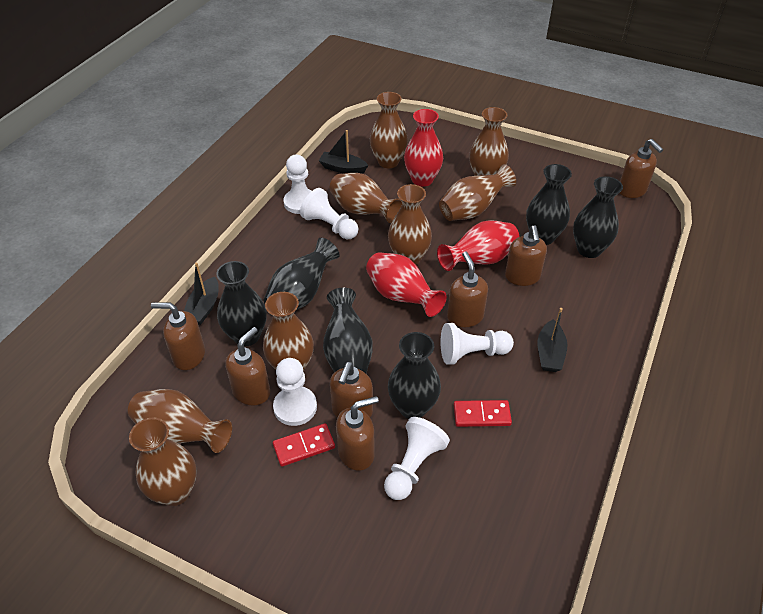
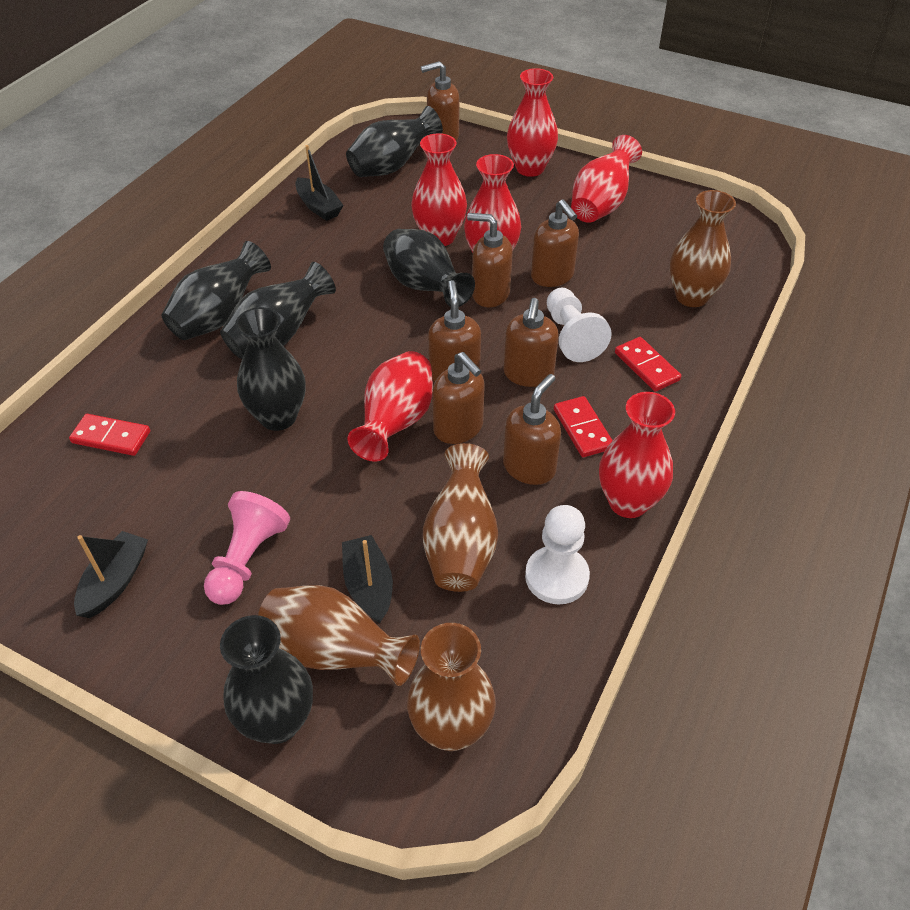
brown vase: [128,389,232,453] [129,417,197,506] [263,292,314,372] [330,173,402,223] [370,92,408,168] [388,184,432,265] [439,164,516,221] [469,107,509,176] = 8 -> [258,585,420,686] [407,623,496,751] [423,443,498,592] [669,190,736,307] = 4
pink pawn: none = 0 -> [204,491,290,605] = 1
red domino: [273,423,335,467] [454,400,512,427] = 2 -> [69,414,150,456] [554,396,613,457] [615,337,681,392] = 3
red vase: [366,252,447,317] [404,109,443,187] [437,220,519,271] = 3 -> [348,351,433,462] [411,133,467,246] [464,154,521,253] [507,68,558,177] [571,135,642,223] [599,392,675,518] = 6
white pawn: [273,358,317,426] [283,155,311,214] [300,188,358,239] [384,417,450,500] [440,323,514,365] = 5 -> [525,505,590,604] [547,288,612,362] = 2

